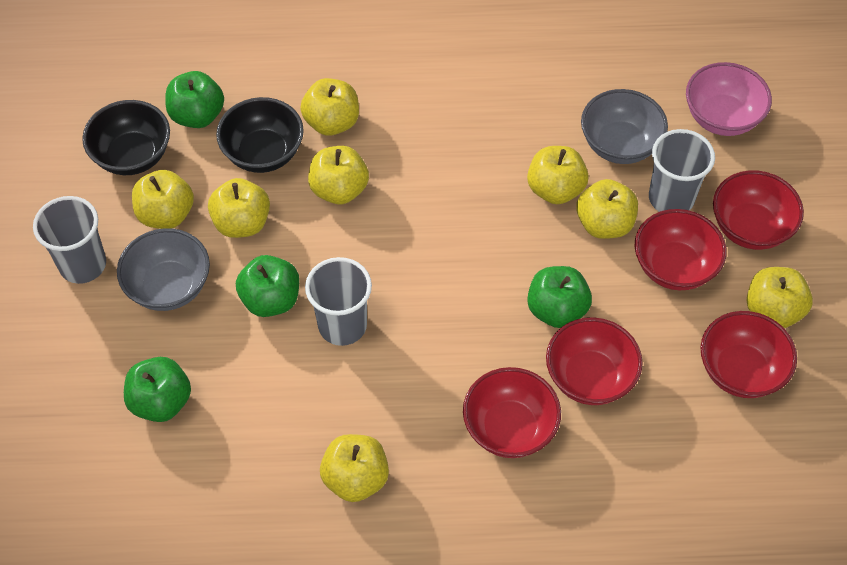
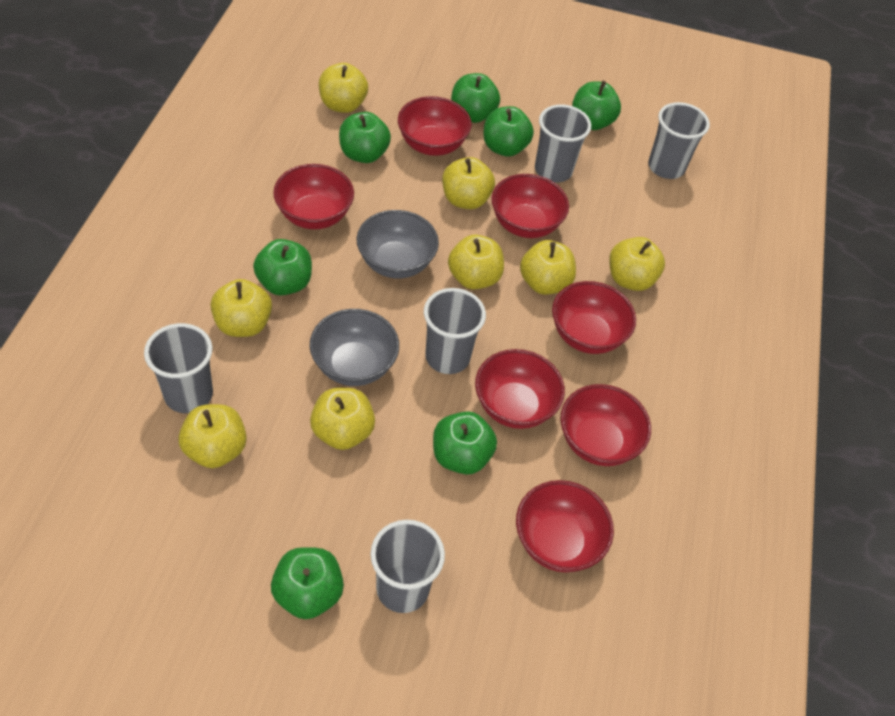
black bowl: [82,100,170,175] [216,97,304,173] = 2 -> none = 0
green apple: [124,357,191,422] [165,71,224,128] [236,255,299,317] [527,266,592,328] = 4 -> [253,239,312,295] [271,547,344,619] [339,112,391,163] [433,411,497,475] [451,73,500,123] [483,106,534,157] [572,81,621,130] = 7
grey cup: [33,196,106,284] [305,257,372,346] [649,129,715,212] = 3 -> [144,323,213,413] [370,520,445,613] [424,288,486,374] [535,104,591,182] [648,102,710,179] = 5
pink bowl: [686,62,772,136] = 1 -> none = 0
red bowl: [463,367,561,458] [546,317,643,405] [635,209,727,290] [700,311,797,398] [713,170,804,250] = 5 -> [273,164,354,229] [398,96,472,156] [475,349,565,429] [492,174,569,238] [516,480,614,572] [552,281,636,354] [561,384,651,466] = 7

